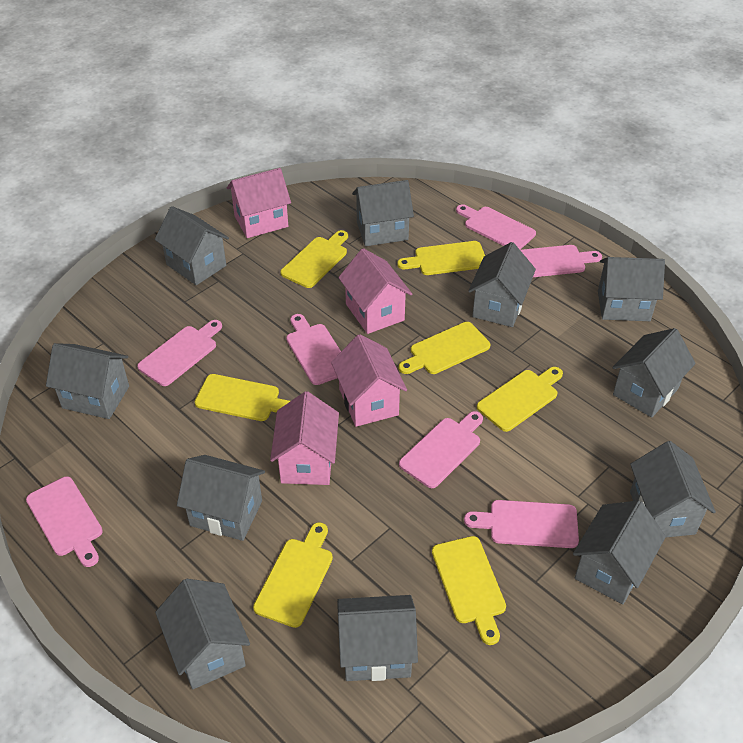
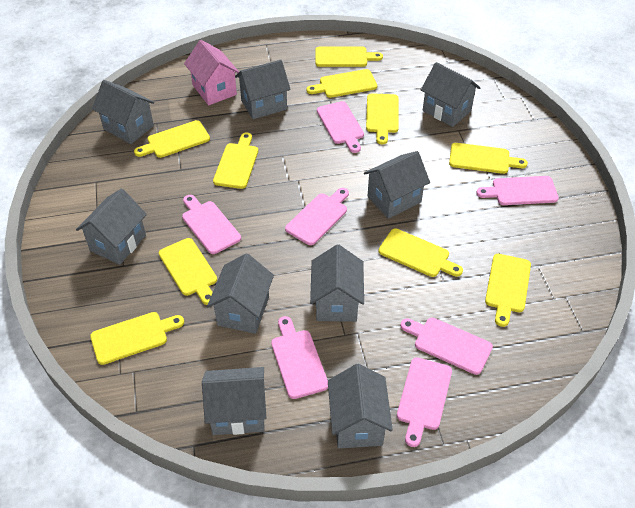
grey house: [46,343,129,419] [155,206,229,285] [155,579,250,689] [177,455,265,541] [337,595,418,681] [352,180,414,246] [468,242,536,327] [573,500,666,604] [598,257,665,321] [612,328,696,418] [630,441,716,537] = 11 -> [76,188,147,265] [92,80,154,144] [202,367,266,435] [207,253,274,334] [235,60,291,119] [310,245,364,322] [328,364,393,448] [364,151,430,219] [421,62,480,127] = 9
pink house: [227,168,291,238] [270,391,339,485] [331,334,407,427] [338,248,412,334] = 4 -> [184,40,239,105] = 1
yellow cutting board: [195,374,290,421] [253,522,333,628] [280,230,348,288] [397,241,485,275] [399,322,490,374] [432,536,506,645] [477,367,563,432] = 7 -> [90,312,184,365] [134,120,210,158] [159,238,217,305] [213,133,258,189] [306,69,377,98] [315,46,383,67] [366,93,399,144] [378,228,463,277] [449,143,528,174] [485,254,531,327] = 10

